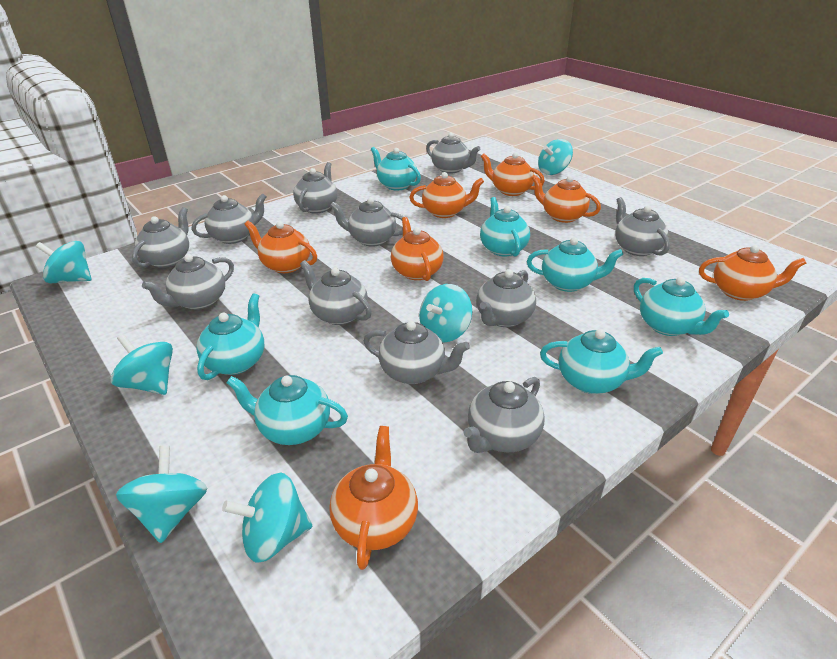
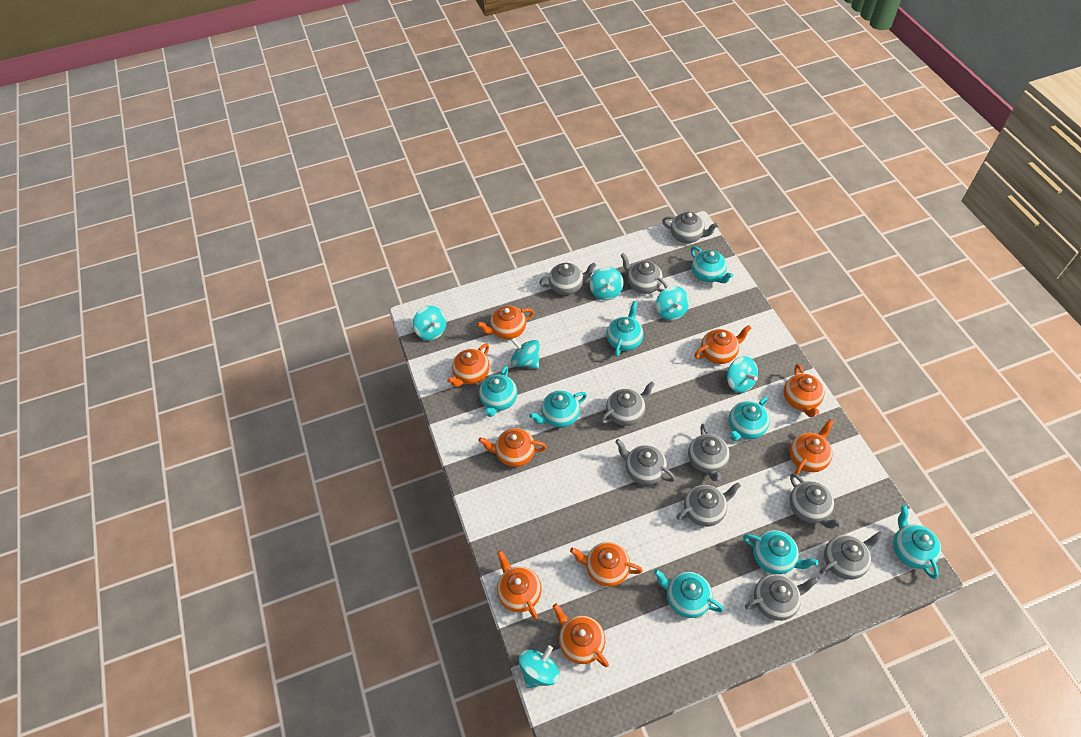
grey teapot: [132,207,189,268] [142,254,234,310] [192,193,266,244] [293,162,338,214] [300,260,372,325] [330,197,404,247] [364,321,470,384] [426,133,480,174] [464,377,544,453] [476,269,536,327] [615,197,670,256] = 11 -> [539,262,596,295] [601,381,655,426] [615,439,675,485] [620,253,668,294] [662,212,719,243] [676,482,741,527] [688,424,730,481] [745,574,819,621] [790,473,843,529] [820,531,884,580] = 10
orange teapot: [244,221,317,273] [329,426,418,570] [391,217,444,281] [409,172,484,218] [481,152,545,196] [532,175,601,223] [699,245,806,301] = 7 -> [447,344,490,387] [477,306,534,339] [479,428,547,467] [497,550,542,619] [552,604,609,667] [570,542,643,587] [694,325,751,364] [784,364,825,417] [790,419,834,475] = 9
turquoise teapot: [196,293,264,380] [226,375,348,445] [371,147,421,191] [480,197,530,257] [527,237,623,292] [540,329,663,394] [634,277,729,336] = 7 -> [479,366,517,417] [529,390,587,428] [607,301,644,357] [654,569,724,618] [691,246,733,283] [729,397,770,441] [743,530,818,574] [893,505,941,579] = 8

